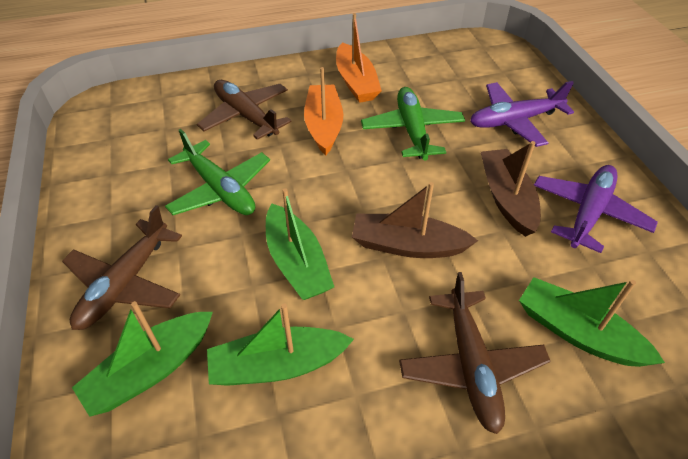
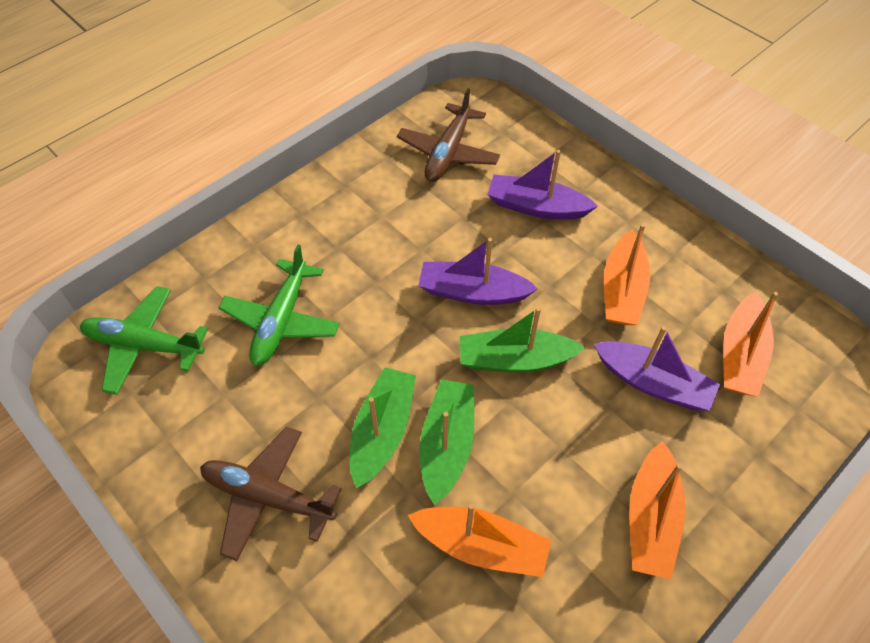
brown boat: [352,182,478,258] [481,141,541,237] = 2 -> none = 0
brown plane: [62,205,182,330] [197,80,292,140] [399,272,550,434] = 3 -> [200,427,342,561] [397,88,500,182] = 2
green boat: [72,301,213,417] [207,303,354,386] [266,188,334,300] [519,277,665,367] = 4 -> [350,367,416,489] [419,379,474,505] [460,307,585,372] = 3
orange boat: [304,67,343,156] [336,13,382,103] = 2 -> [408,504,551,577] [604,224,650,325] [629,441,686,580] [723,292,779,397] = 4
purple boat: none = 0 -> [418,238,538,305] [487,150,598,219] [594,326,720,411] = 3
purple plane: [470,81,574,147] [534,165,658,253] = 2 -> none = 0

